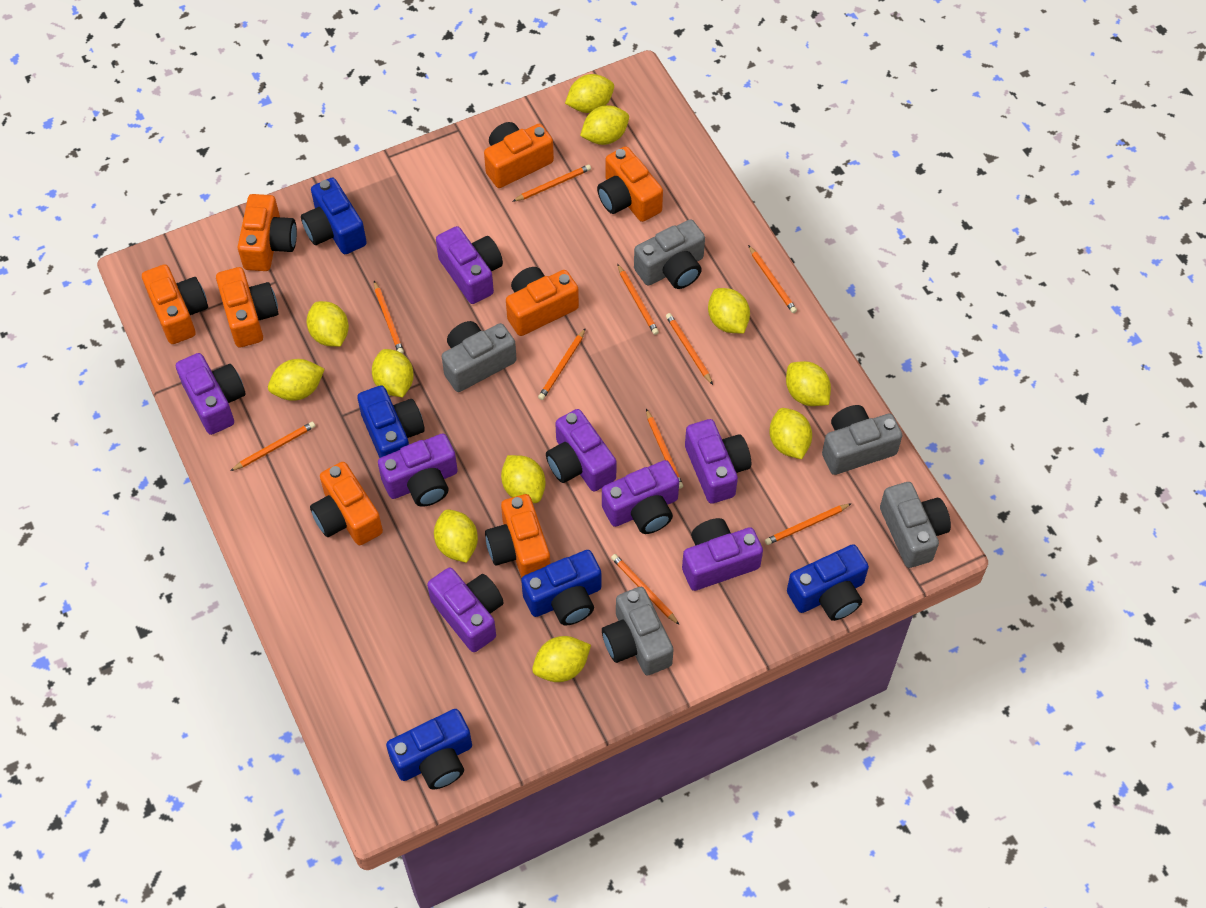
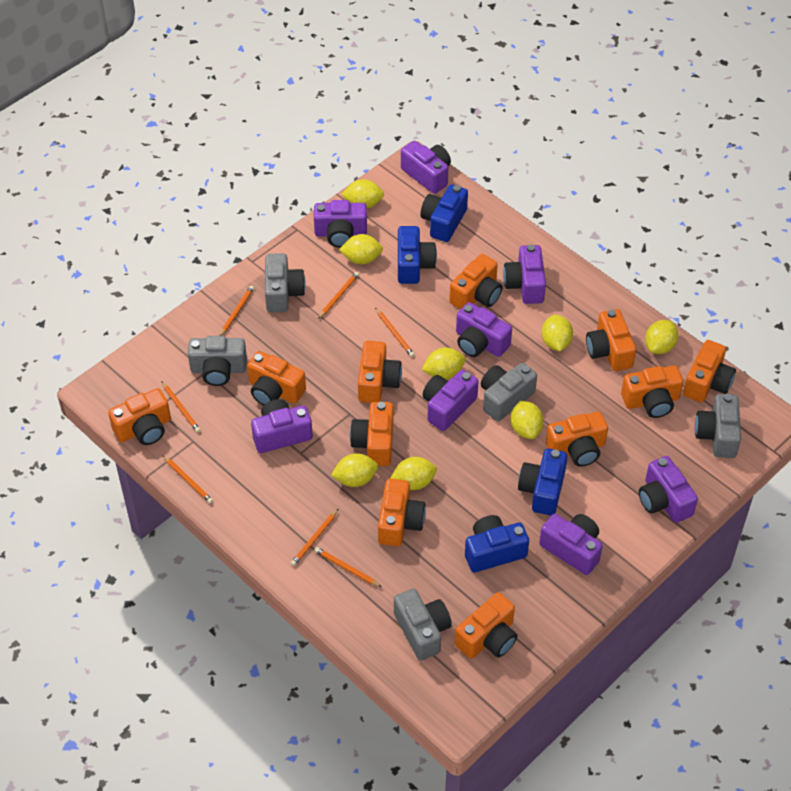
blue camera: [301,178,367,254] [357,385,425,458] [386,709,472,790] [521,550,601,625] [787,544,869,621] = 5 -> [398,226,437,284] [421,184,468,242] [465,515,529,572] [518,448,568,516] = 4
orange camera: [142,264,208,344] [216,267,279,347] [238,194,297,271] [310,462,383,545] [484,122,554,188] [485,494,550,578] [506,267,579,336] [597,146,663,222] = 8 -> [108,388,171,445] [247,351,306,405] [350,402,393,466] [358,341,402,403] [378,479,426,546] [449,254,502,310] [455,592,517,659] [546,412,608,467] [586,309,636,371] [621,365,683,418] [683,340,736,403] = 11
orange pencil: [230,421,315,471] [374,281,404,354] [512,165,591,202] [538,328,586,400] [611,554,679,625] [617,264,659,335] [646,409,683,489] [666,313,713,385] [748,245,797,313] [765,503,852,545] = 10 -> [162,382,200,433] [163,455,213,503] [219,286,254,336] [291,509,338,566] [315,547,381,587] [318,272,359,319] [375,308,415,357] = 7
yellow lemon: [268,359,325,401] [307,301,349,347] [372,349,414,397] [434,509,478,563] [501,455,546,503] [532,636,591,682] [565,74,614,113] [580,105,629,145] [708,288,750,333] [770,408,812,459] [786,361,831,406] = 11 -> [331,453,378,487] [339,234,383,264] [341,179,384,209] [390,457,437,490] [422,347,466,379] [510,401,544,439] [541,315,573,351] [645,320,678,354] = 8

